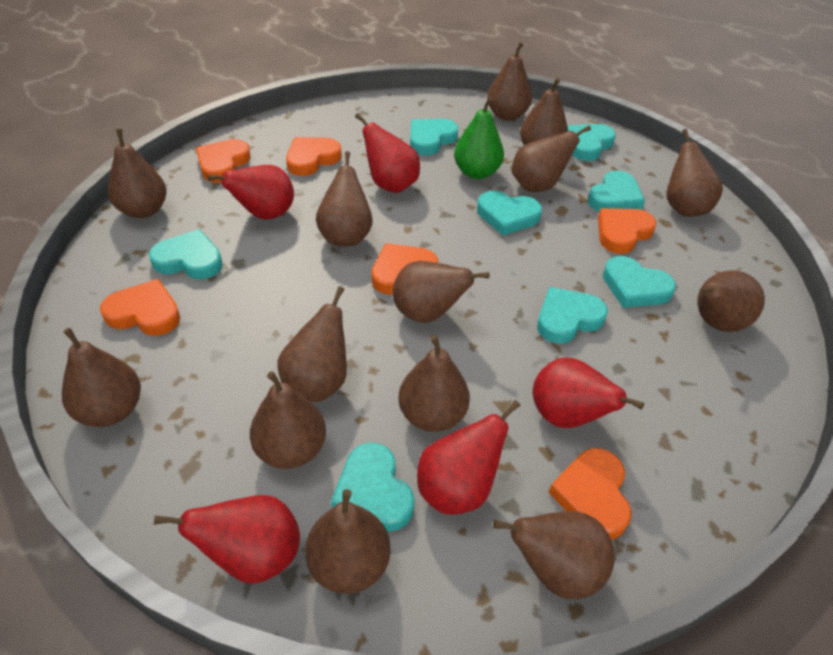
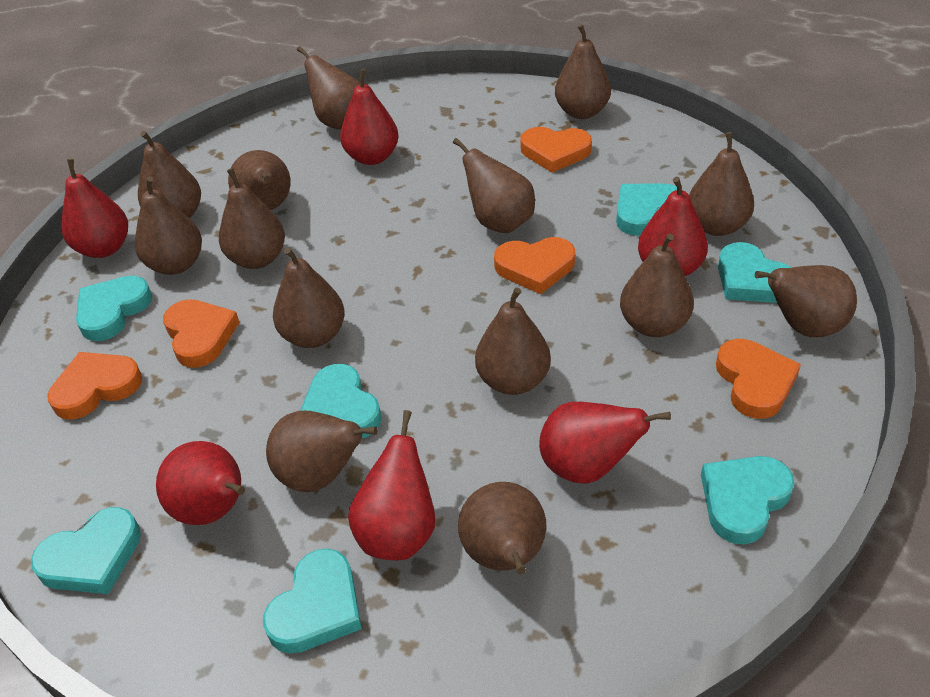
green pear: [454,97,504,179] = 1 -> none = 0
orange heart: [100,279,180,336] [196,139,251,183] [286,137,342,176] [372,243,438,295] [548,448,632,540] [598,208,656,254] = 6 -> [47,352,142,419] [163,299,240,368] [494,237,575,294] [520,127,592,173] [716,339,801,419] = 5
red pear: [154,495,300,584] [207,165,294,220] [355,113,420,193] [417,400,520,515] [533,357,644,428] = 5 -> [61,159,128,258] [156,441,245,525] [340,69,399,165] [348,410,436,560] [539,402,671,484] [638,177,708,276] = 6
turquoise heart: [149,229,223,279] [331,442,415,532] [410,119,459,156] [477,191,542,235] [537,287,608,344] [567,124,616,161] [588,170,645,212] [603,256,676,308] = 8 -> [31,507,141,594] [76,276,152,341] [263,549,362,654] [300,364,382,438] [616,183,677,236] [701,456,795,544] [718,242,791,303] = 7

